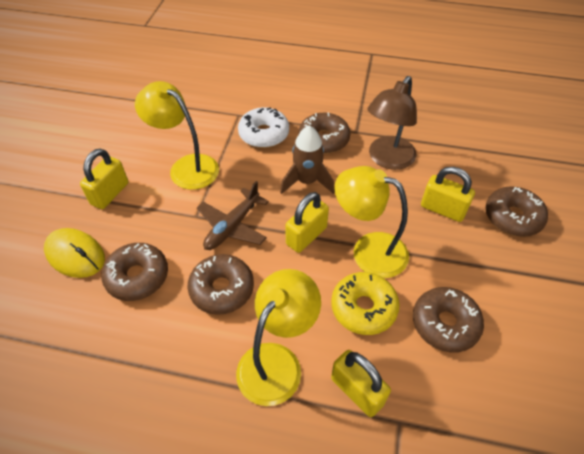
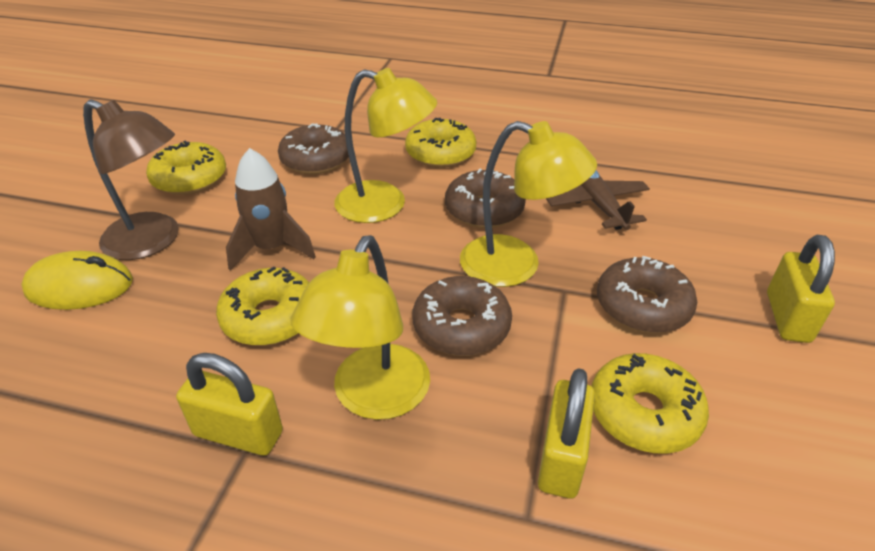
brown donut: [101,243,168,301] [187,254,254,315] [298,113,350,154] [413,287,484,353] [485,186,548,237] = 5 -> [278,123,349,174] [413,276,512,356] [445,169,526,228] [597,256,697,333] = 4
white donut: [238,107,289,148] = 1 -> none = 0
yellow donut: [331,272,400,335] = 1 -> [146,141,226,195] [216,267,309,346] [405,118,477,168] [592,353,709,454] = 4
yellow padlock: [80,148,128,209] [285,192,329,253] [331,350,391,417] [421,167,475,222] = 4 -> [176,353,283,456] [538,368,595,499] [767,235,835,343] = 3

